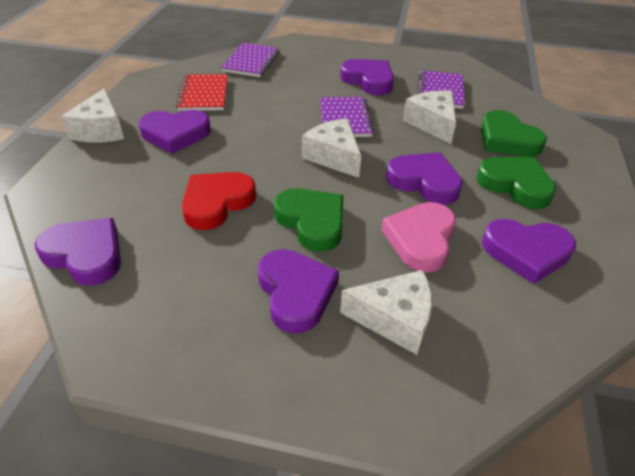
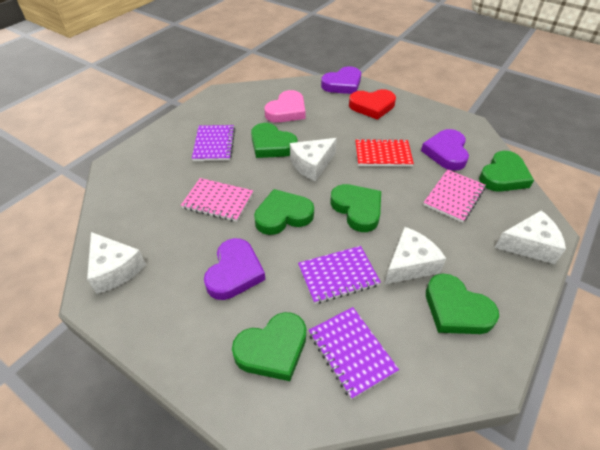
green heart: [274,188,343,252] [477,157,556,209] [481,110,547,157] = 3 -> [232,312,306,381] [251,123,298,158] [254,189,314,235] [330,184,381,232] [426,273,499,334] [479,151,534,192] = 6
pink notebook: none = 0 -> [181,178,253,222] [423,169,486,223] = 2
purple heart: [34,218,121,286] [139,110,211,154] [258,249,339,334] [340,59,394,95] [386,152,463,205] [482,219,576,284] = 6 -> [204,238,266,300] [321,66,361,94] [421,129,469,171] = 3

